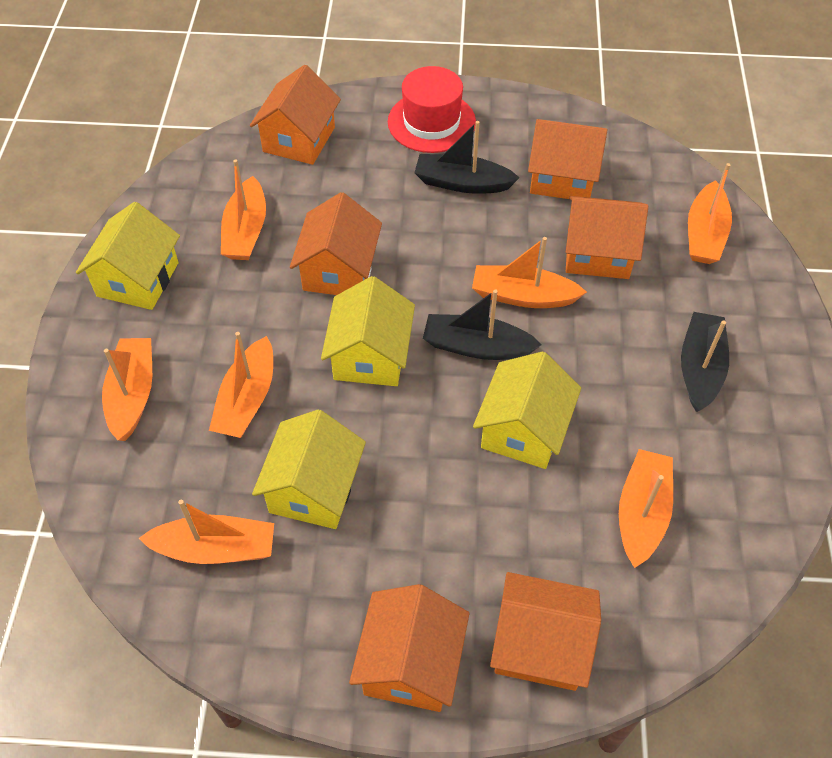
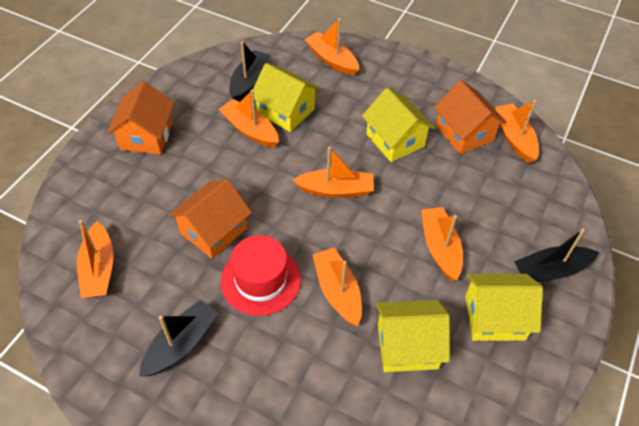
orange house: [250,65,341,165] [290,192,382,295] [349,584,469,712] [490,572,601,691] [528,119,608,199] [566,196,648,279] = 6 -> [107,81,174,155] [169,179,252,259] [434,80,507,154] = 3

